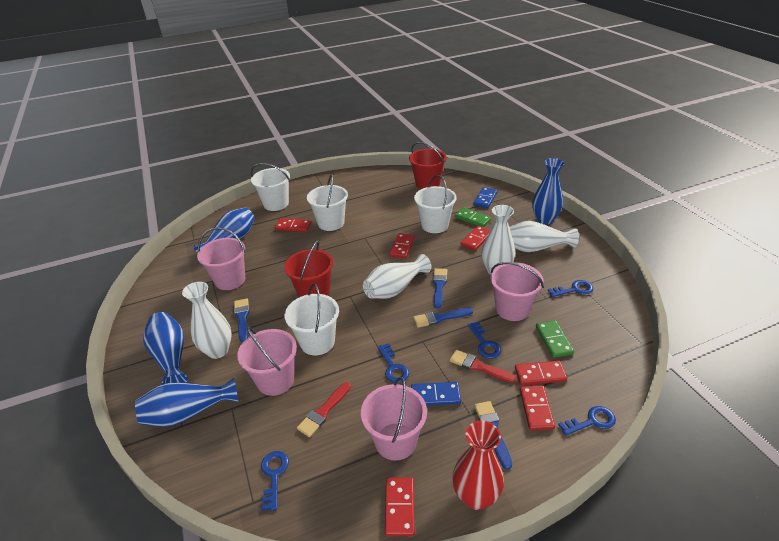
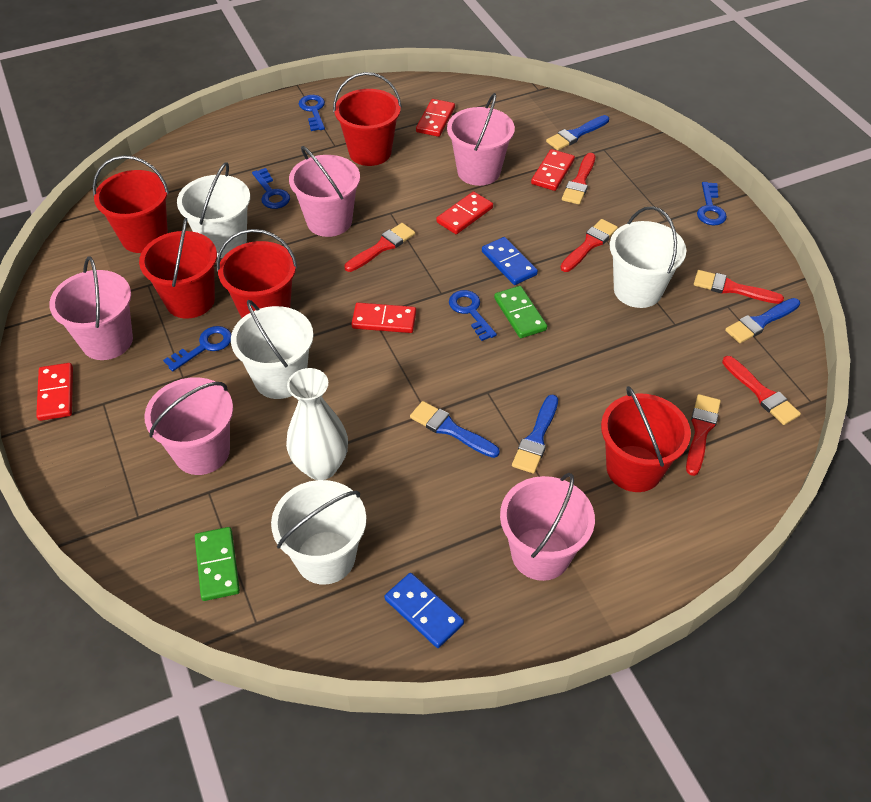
blue vase: [135,377,238,427] [143,312,188,385] [194,207,255,254] [532,158,565,225] = 4 -> none = 0
pink bucket: [197,227,245,290] [237,327,297,396] [361,377,427,461] [490,262,544,321] = 4 -> [49,256,133,360] [144,377,233,475] [289,146,360,237] [447,93,515,186] [500,473,595,581] = 5
red brush: [297,382,351,437] [450,350,516,383] = 2 -> [345,223,415,272] [560,219,618,272] [562,153,595,205] [686,394,721,476] [694,270,784,304] [722,356,801,425] = 6
red bucket: [284,240,333,297] [409,142,447,189] = 2 -> [93,155,169,253] [139,218,217,319] [217,229,297,318] [333,72,402,166] [601,386,691,492] = 5
red domino: [275,218,311,232] [385,477,415,536] [389,233,414,259] [461,226,491,251] [515,361,567,385] [520,385,555,430] = 6 -> [36,363,73,421] [351,303,416,333] [416,99,455,137] [436,191,493,234] [531,149,575,191] = 5
red vase: [452,421,504,510] = 1 -> none = 0
white vase: [182,282,232,359] [363,254,431,299] [482,205,515,275] [509,221,579,252] = 4 -> [286,368,348,480] = 1

